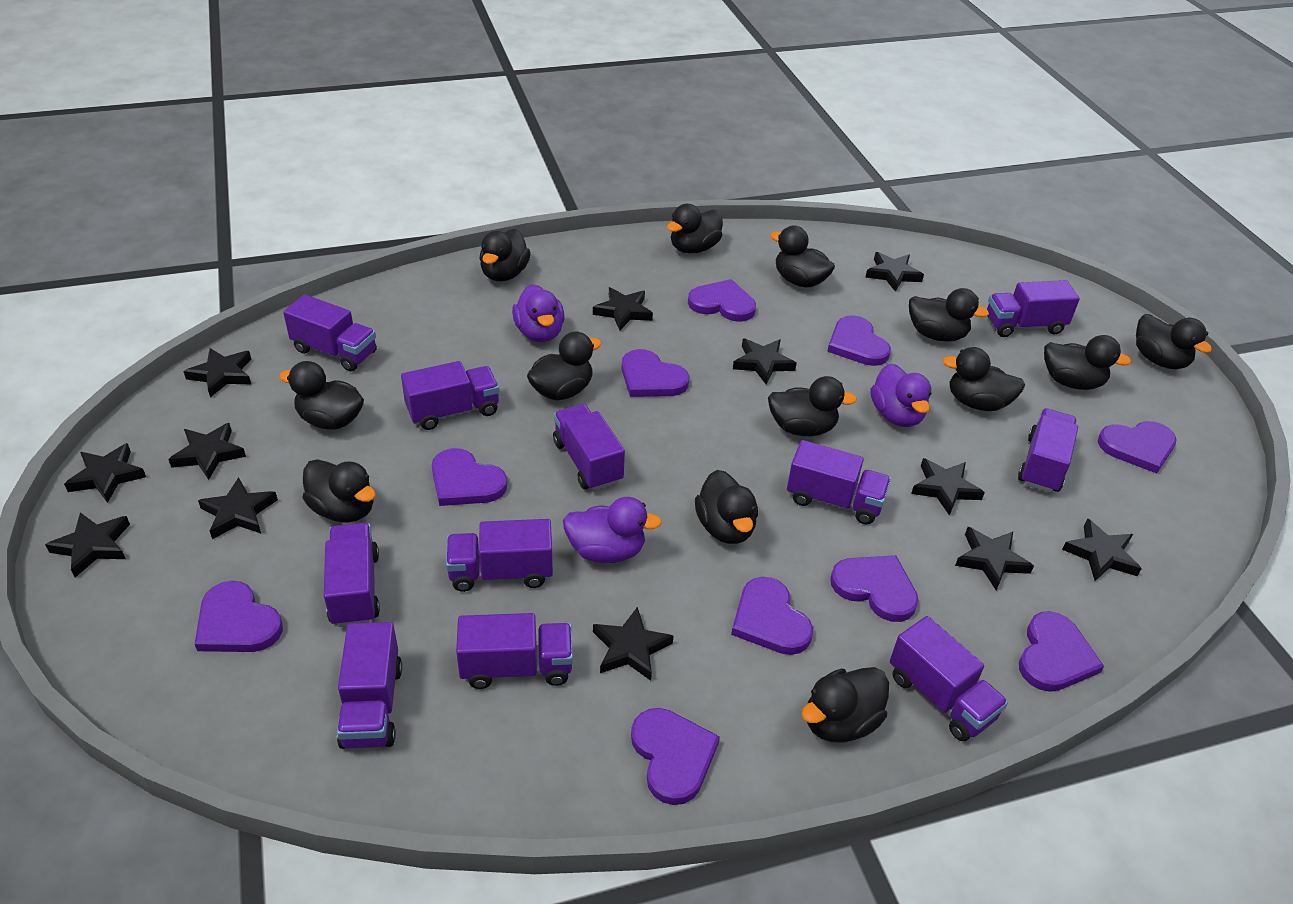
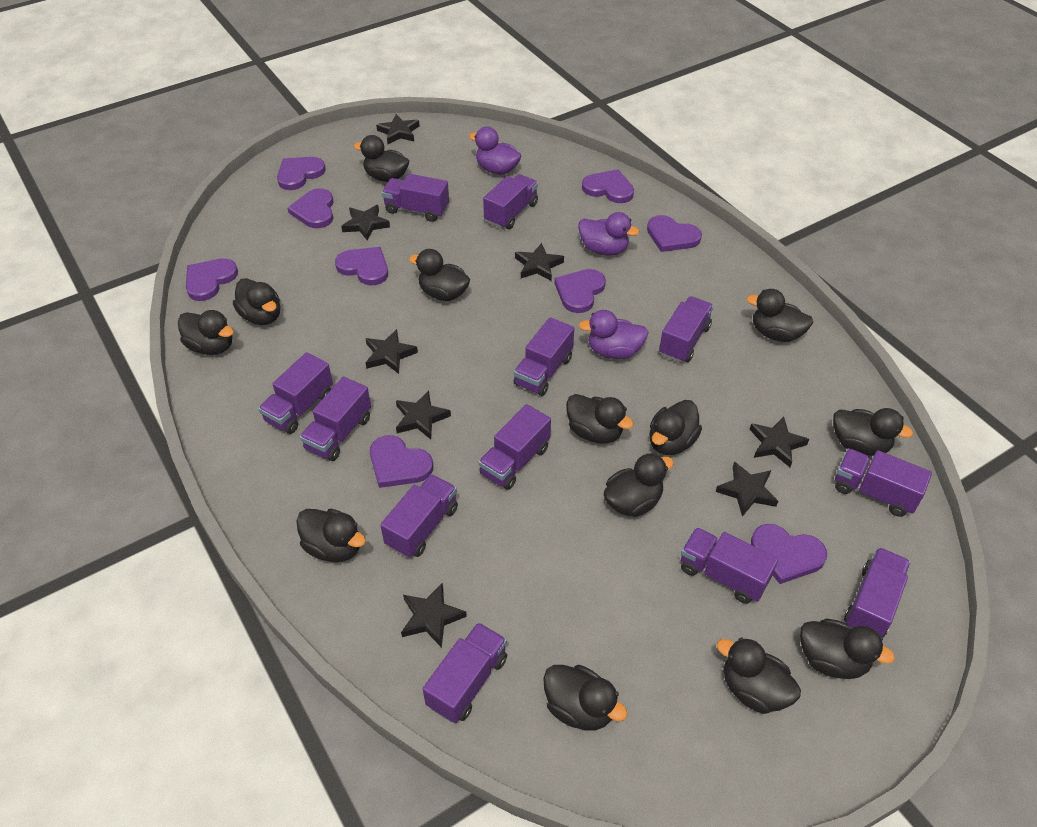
black star: [45,512,130,577] [64,443,146,503] [168,423,246,480] [183,348,251,398] [198,477,278,539] [593,287,653,330] [593,607,674,681] [733,338,797,384] [865,252,924,292] [911,458,985,516] [955,527,1034,590] [1062,518,1142,581] = 12 -> [341,205,390,241] [366,329,418,374] [376,114,420,144] [396,390,451,439] [401,583,467,648] [515,243,564,281] [715,462,778,517] [749,416,809,467] = 8
purple heart: [195,581,283,652] [432,448,507,506] [621,349,689,397] [631,708,720,805] [688,279,756,322] [731,577,813,655] [827,315,891,366] [830,555,919,622] [1019,611,1104,692] [1098,421,1177,474] = 10 -> [186,258,238,301] [277,157,326,190] [288,188,334,228] [335,247,388,285] [370,435,433,488] [554,269,606,313] [582,169,634,203] [647,215,702,252] [751,524,827,584] = 9
purple truck: [283,294,377,371] [324,523,380,627] [337,622,402,749] [401,361,500,430] [446,519,553,592] [456,613,573,689] [553,404,625,491] [787,440,891,525] [890,616,1008,741] [987,280,1080,337] [1018,408,1078,493] = 11 -> [258,352,333,434] [300,377,371,461] [380,474,458,558] [382,174,449,222] [423,622,507,723] [478,404,551,490] [483,174,538,229] [514,317,574,396] [659,296,714,363] [681,527,778,604] [835,448,932,517] [844,547,911,638] = 12

